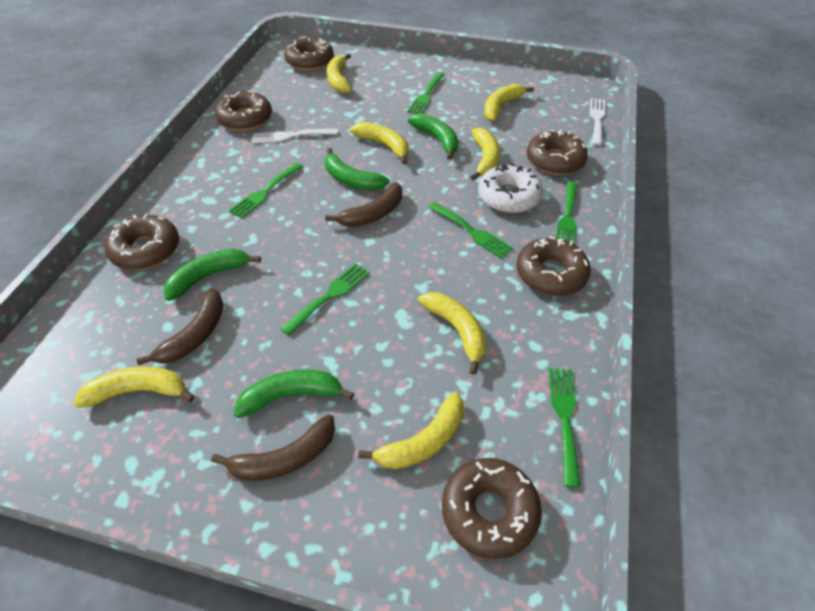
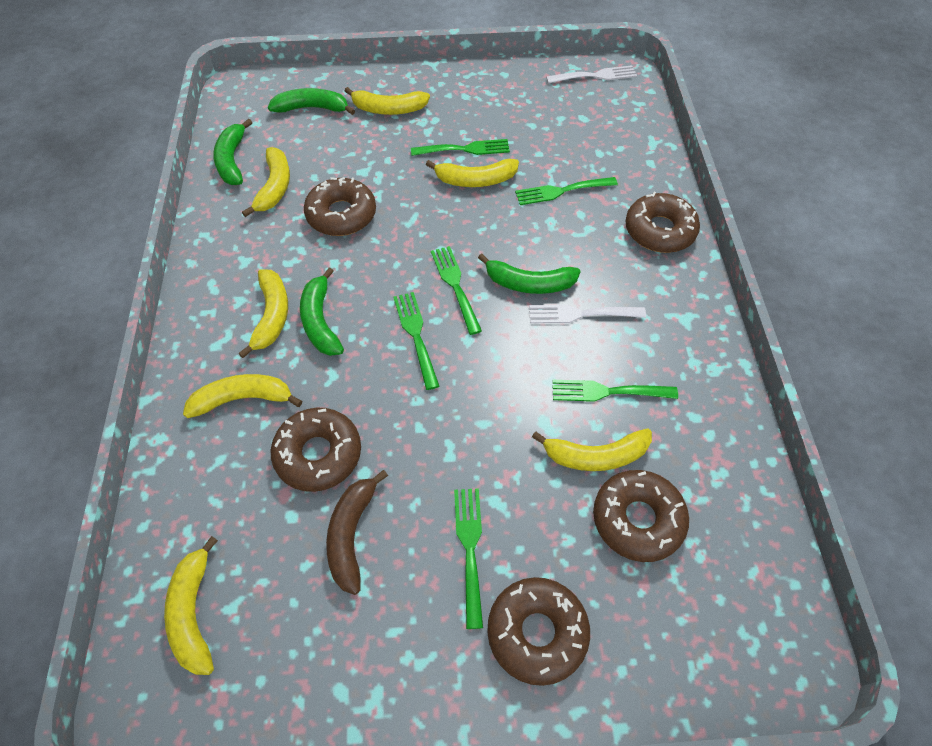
brown banana: [136,288,224,365] [211,414,335,481] [325,182,402,227] = 3 -> [326,470,388,595] = 1
brown donut: [105,214,179,270] [215,90,272,131] [284,36,334,71] [442,458,542,559] [517,236,591,296] [527,129,588,175] = 6 -> [270,408,361,492] [304,177,376,236] [487,577,590,686] [593,470,689,562] [626,192,700,253] = 5
white donut: [478,163,543,213] = 1 -> none = 0

